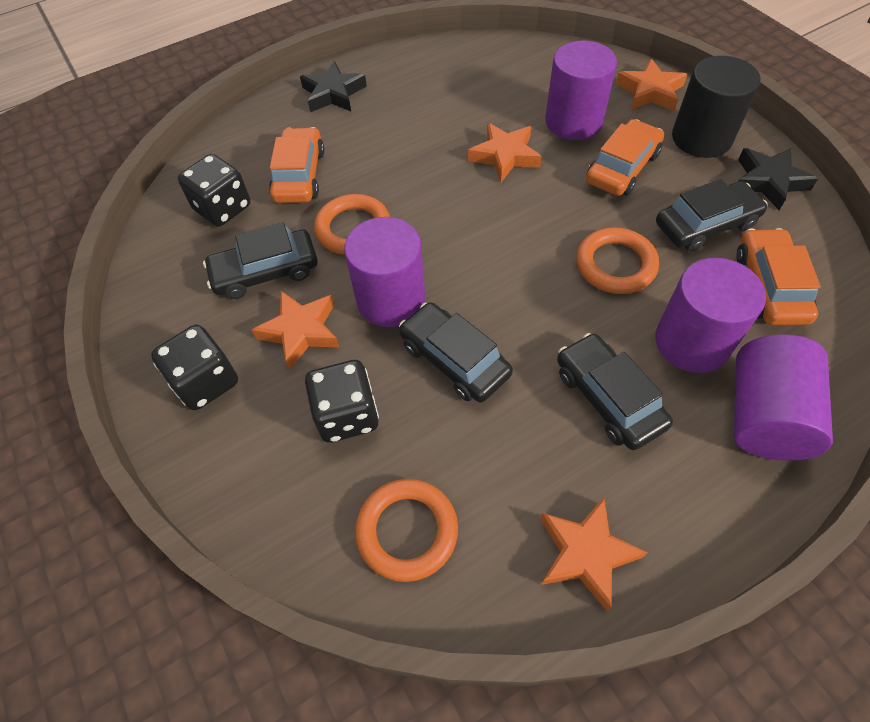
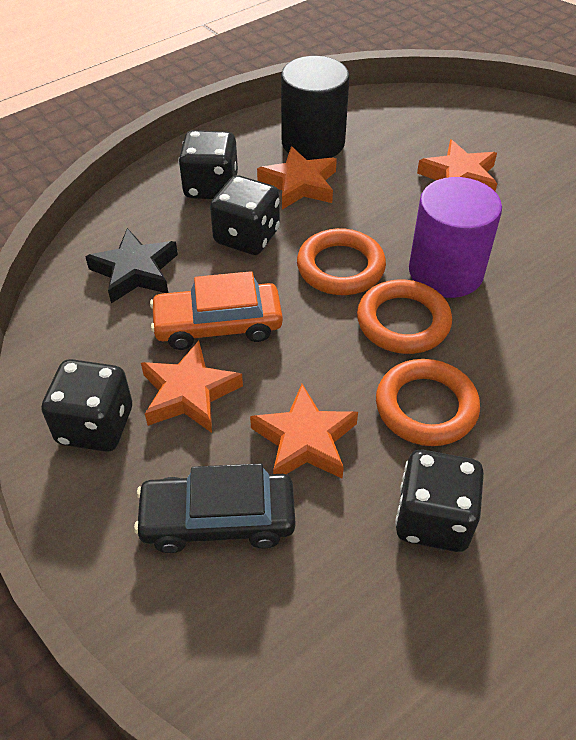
black car: [203,223,318,299] [399,302,513,403] [557,333,673,450] [656,179,768,252] = 4 -> [134,463,295,553] = 1
black dice: [151,325,238,410] [178,154,250,227] [305,360,379,443] = 3 -> [42,359,132,452] [178,130,238,199] [210,175,280,255] [395,449,484,552] = 4
black star: [300,61,367,112] [738,148,818,210] = 2 -> [85,228,178,303] = 1
orange car: [269,127,325,203] [586,119,664,196] [737,228,821,325] = 3 -> [150,271,283,350] = 1
purple cylinder: [344,217,425,327] [545,41,617,140] [655,258,766,373] [734,334,833,461] = 4 -> [409,177,502,298] = 1

